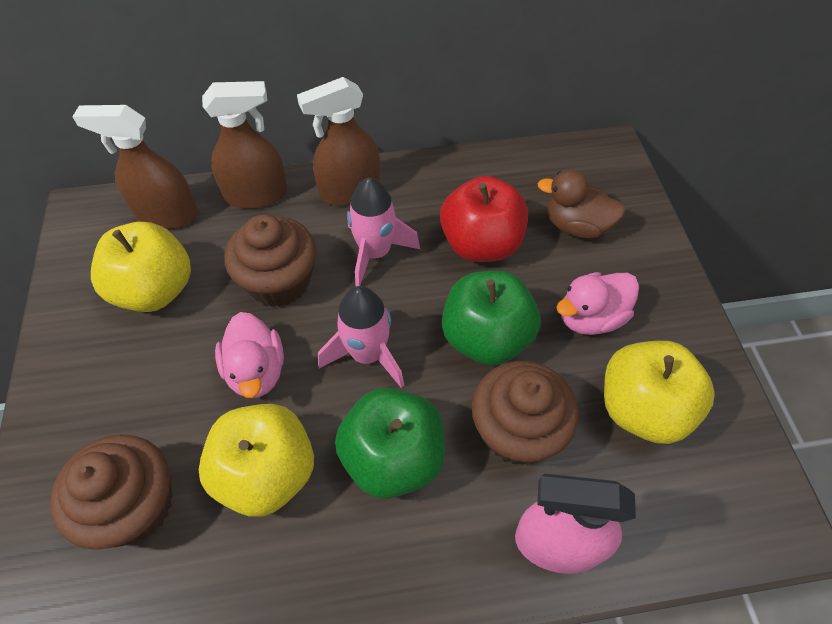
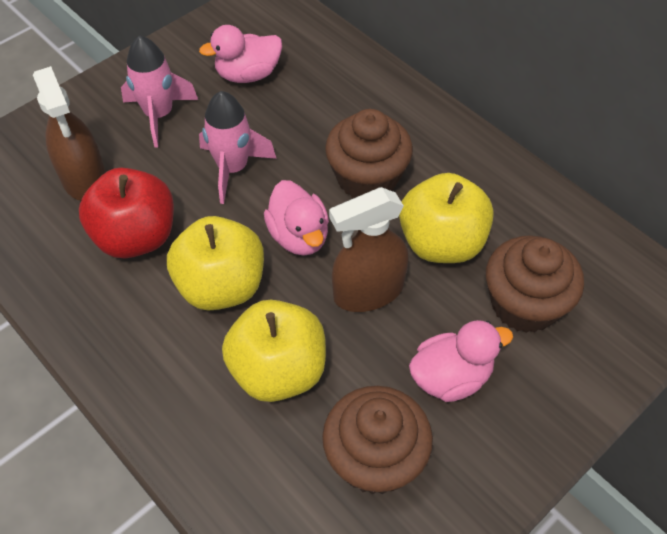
brown duck: [537,169,626,238] = 1 -> none = 0
brown spray bottle: [72,105,198,229] [202,81,288,209] [297,77,380,206] = 3 -> [33,66,106,201] [329,187,409,312] = 2
green apple: [335,388,445,499] [442,271,541,366] = 2 -> none = 0
pink duck: [215,312,284,398] [556,272,639,335] = 2 -> [199,25,282,83] [264,180,329,256] [409,320,513,402] = 3
pink spray bottle: [515,474,636,574] = 1 -> none = 0

